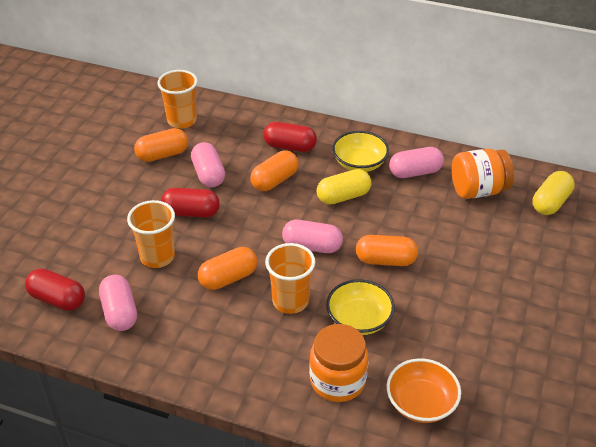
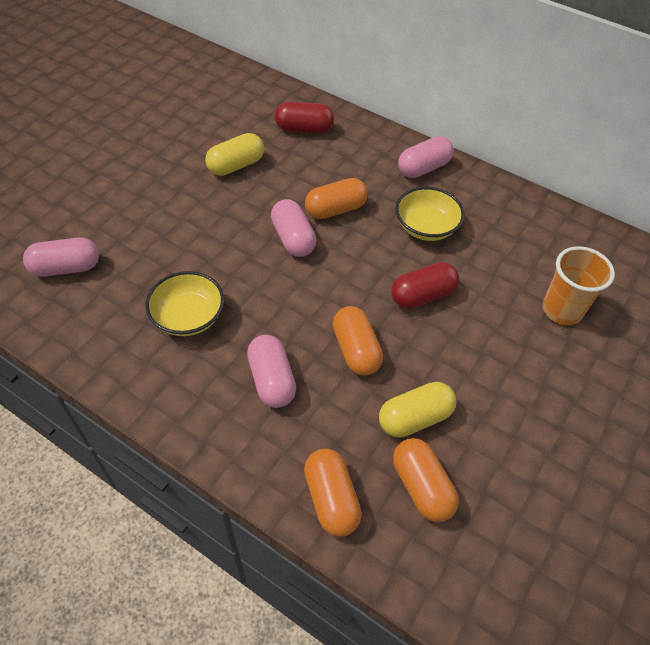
orange bowl: [387,358,461,423] = 1 -> none = 0
orange cup: [127,200,175,268] [157,70,198,129] [265,243,315,314] = 3 -> [542,246,615,325] = 1
orange jar: [309,324,368,402] [452,149,514,199] = 2 -> none = 0
red capsule: [25,269,85,311] [161,188,220,218] [263,122,317,152] = 3 -> [275,102,334,133] [391,262,459,309] = 2

